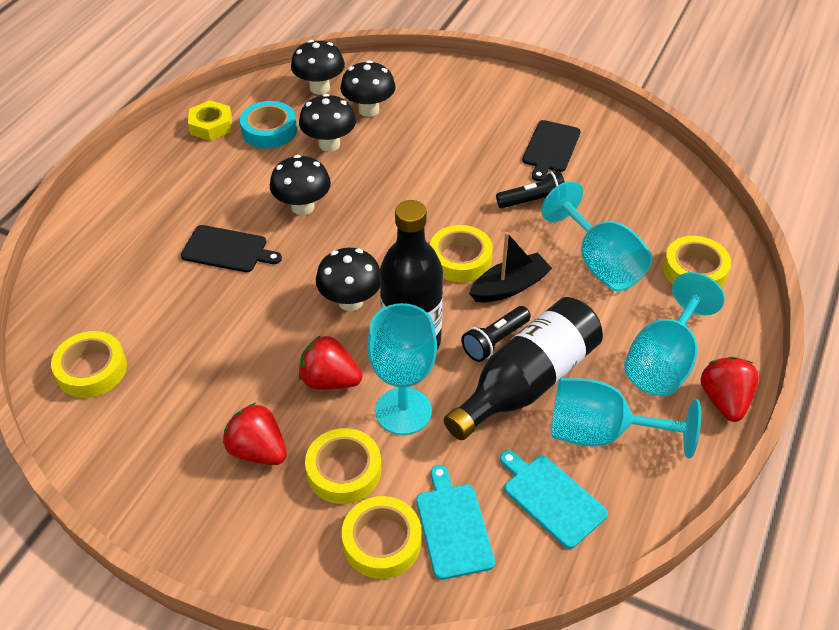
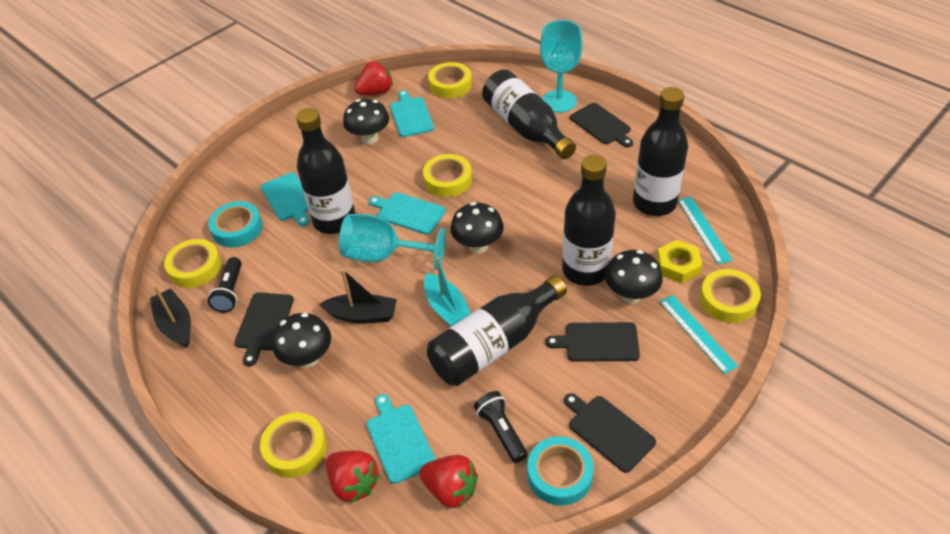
black boat: [469,232,552,302] = 1 -> [150,285,191,348] [319,269,397,323] = 2
black bottle: [380,200,443,349] [444,297,603,440] = 2 -> [296,108,356,234] [427,275,567,386] [482,69,576,159] [562,155,616,286] [633,87,688,216] = 5
black cutting board: [181,225,282,272] [522,120,581,181] = 2 -> [234,293,294,367] [545,322,640,362] [564,393,656,473] [570,103,633,147] = 4
black mushroom: [270,155,331,215] [291,40,345,95] [299,94,356,152] [316,248,380,311] [340,60,396,117] = 5 -> [272,313,331,368] [343,99,389,145] [451,202,504,254] [605,250,663,304] = 4
turquoise boat: none = 0 -> [424,257,471,326] = 1
turquoise cutting board: [416,465,495,580] [500,450,608,549] = 2 -> [261,172,309,226] [367,394,436,484] [369,192,446,235] [390,90,434,137] = 4
turquoise goblet: [367,303,437,435] [541,181,652,291] [552,378,701,458] [624,272,725,396] = 4 -> [339,214,446,270] [540,20,583,113] = 2
turquoise ruler: none = 0 -> [660,295,738,374] [678,197,733,264] = 2
turquoise tape: [240,101,297,149] = 1 -> [208,201,263,247] [527,436,594,506] = 2

